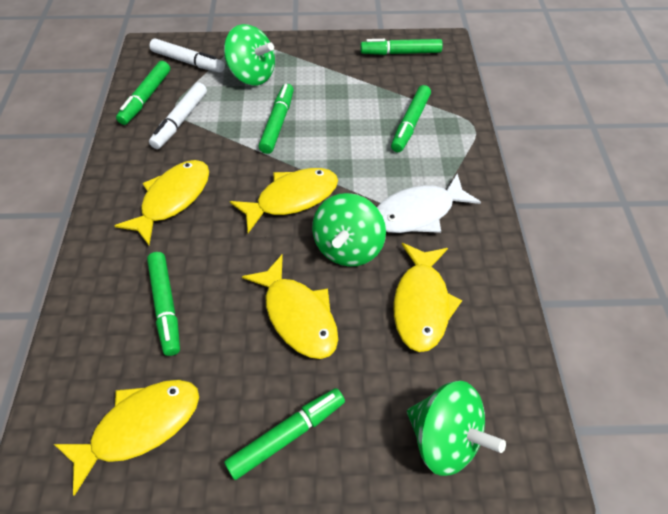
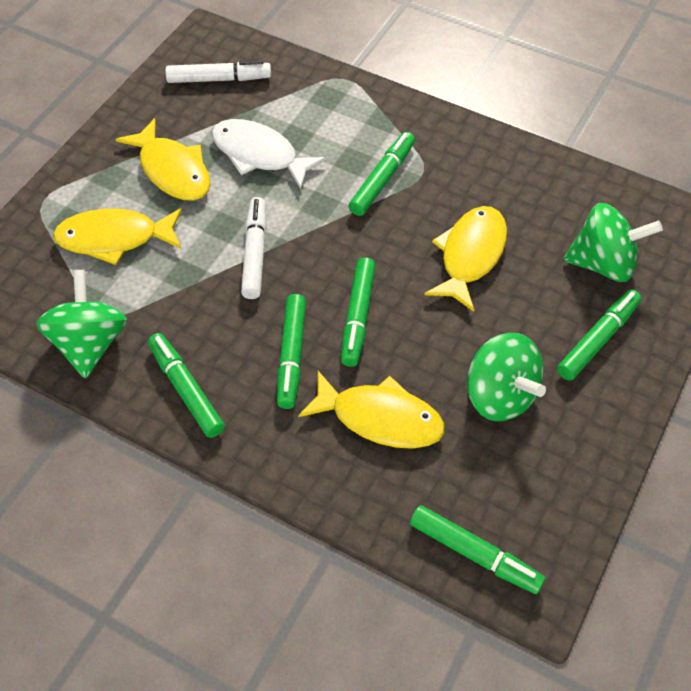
yellow fish: [54,380,199,496] [114,160,209,245] [230,168,338,233] [242,255,338,359] [394,243,462,352] = 5 -> [53,208,182,265] [115,118,210,201] [298,371,445,449] [424,206,507,312] = 4

